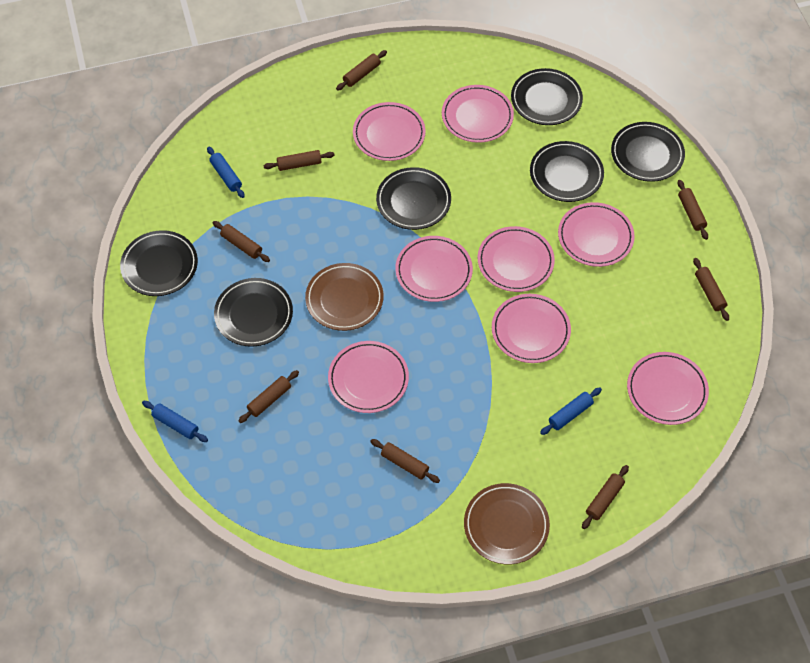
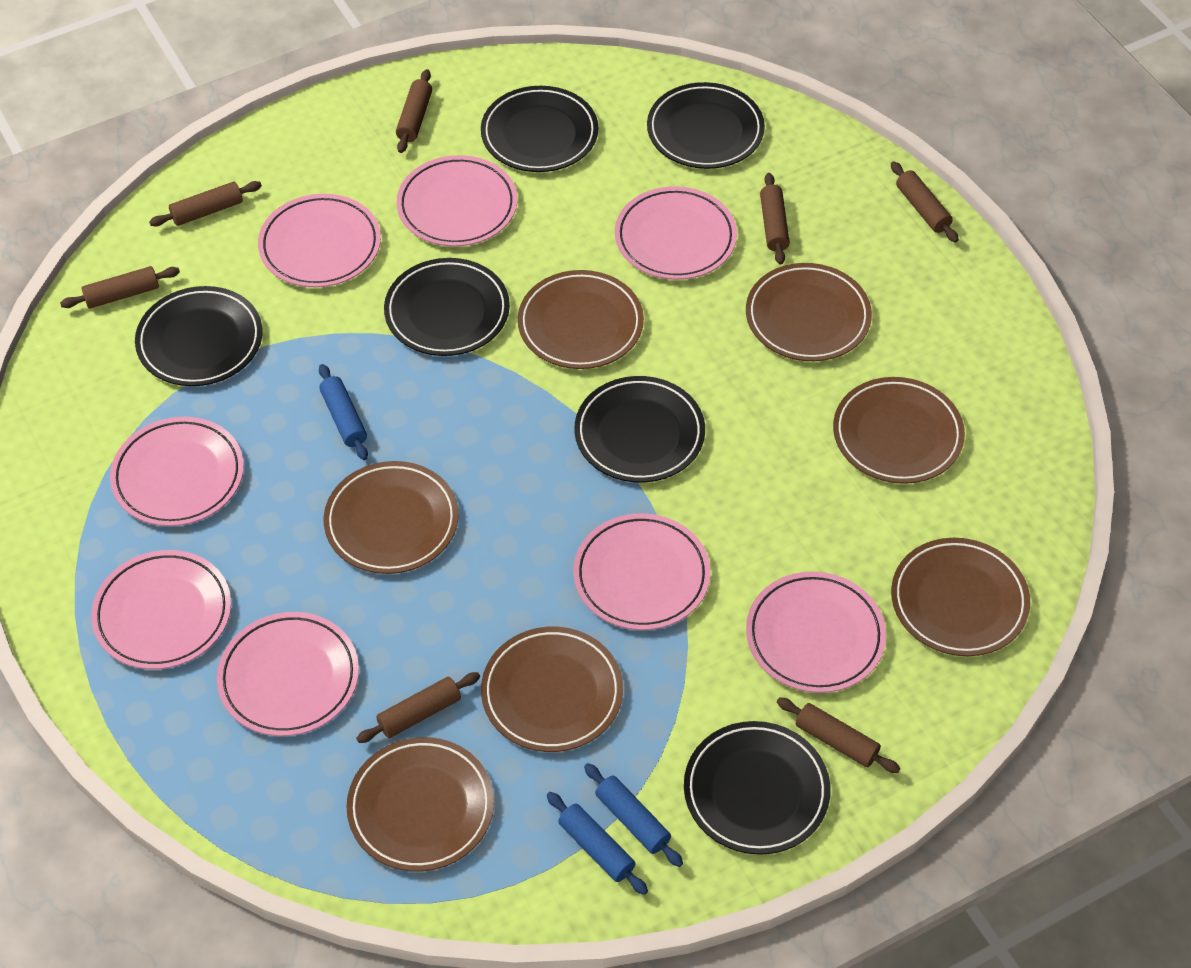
brown plate: [305,263,384,331] [464,483,550,564] = 2 -> [324,461,459,574] [346,737,494,872] [481,627,623,752] [518,270,644,369] [746,263,872,361] [833,377,965,484] [891,538,1030,656] = 7
brown rolling pin: [213,221,270,262] [238,370,299,423] [263,150,335,171] [336,50,387,91] [370,439,440,483] [582,465,629,529] [677,180,708,240] [693,258,729,321] = 8 -> [60,266,180,309] [149,181,262,226] [356,672,480,743] [396,69,432,153] [760,173,790,265] [777,697,900,773] [891,161,959,243] = 7

